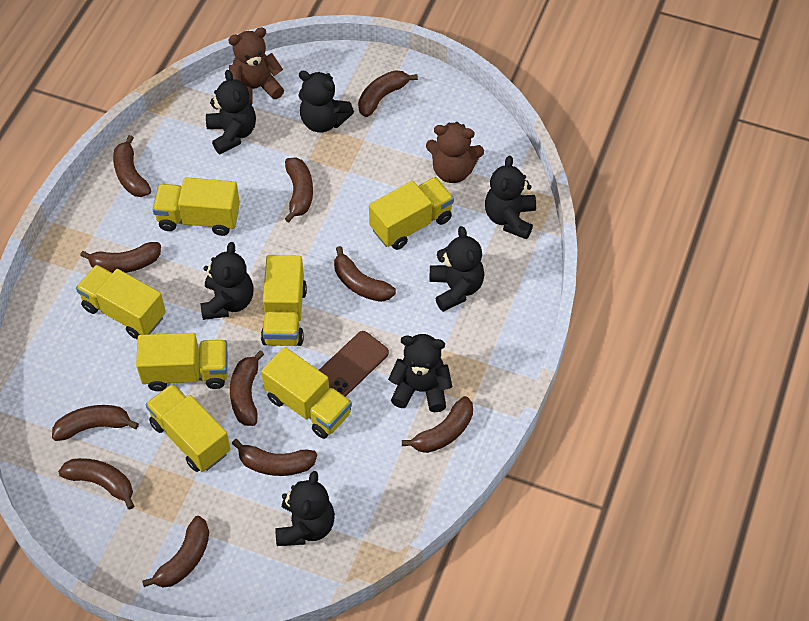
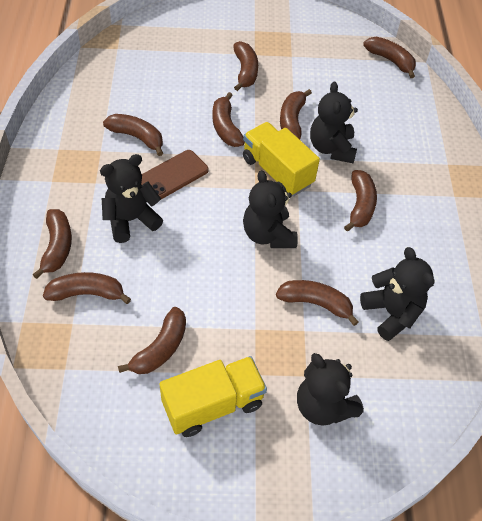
black teddy bear: [200,242,253,320] [206,70,256,154] [276,471,335,546] [298,71,354,132] [388,334,452,412] [430,226,484,312] [485,156,536,239] = 7 -> [100,154,163,243] [243,170,298,248] [297,353,364,426] [310,82,358,164] [360,247,435,341] = 5
brown banana: [52,405,139,441] [58,458,134,510] [80,242,161,273] [113,135,151,197] [142,516,209,587] [230,350,265,426] [232,439,317,476] [285,158,313,222] [334,246,396,302] [358,70,418,117] [402,396,473,453] = 11 -> [33,209,72,279] [43,272,131,304] [103,114,163,156] [118,307,186,374] [212,92,245,147] [233,41,258,91] [276,280,359,326] [280,89,312,140] [344,170,377,231] [363,37,416,78] = 10
brown teddy bear: [228,27,284,105] [426,122,484,183] = 2 -> none = 0
yellow truck: [76,265,166,339] [136,333,228,391] [146,384,231,472] [152,177,240,236] [261,255,307,346] [261,347,352,439] [369,177,454,250] = 7 -> [159,356,267,437] [243,122,320,196] = 2

